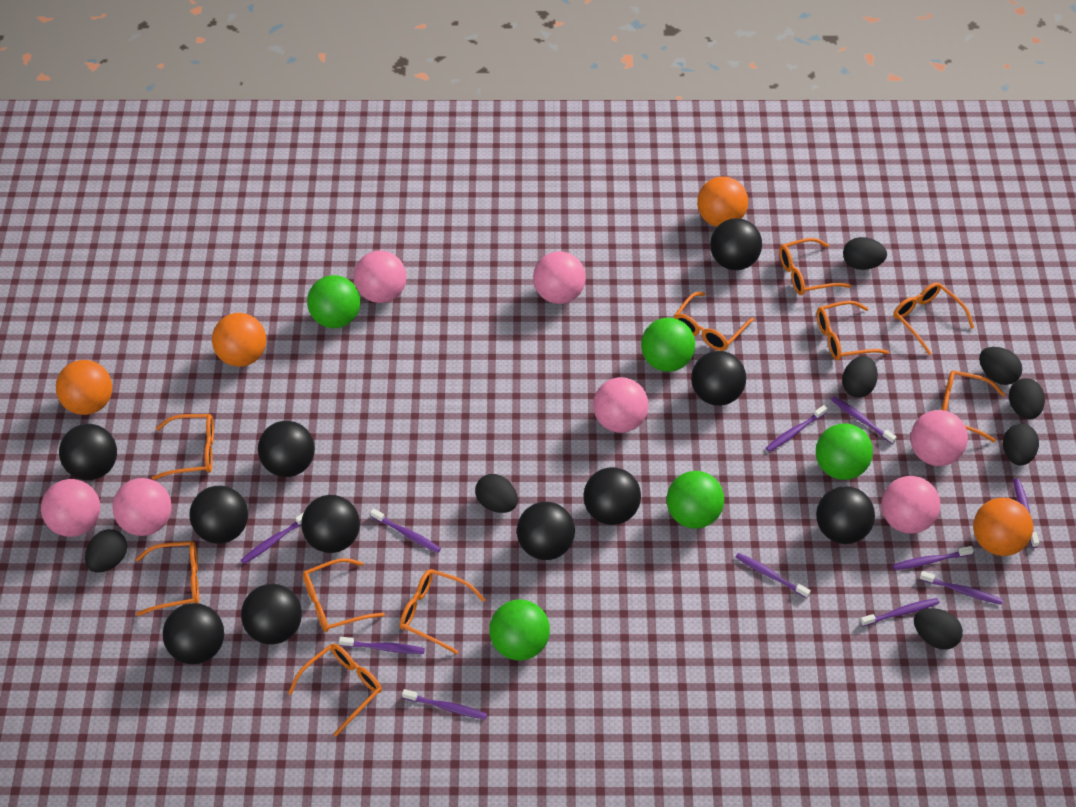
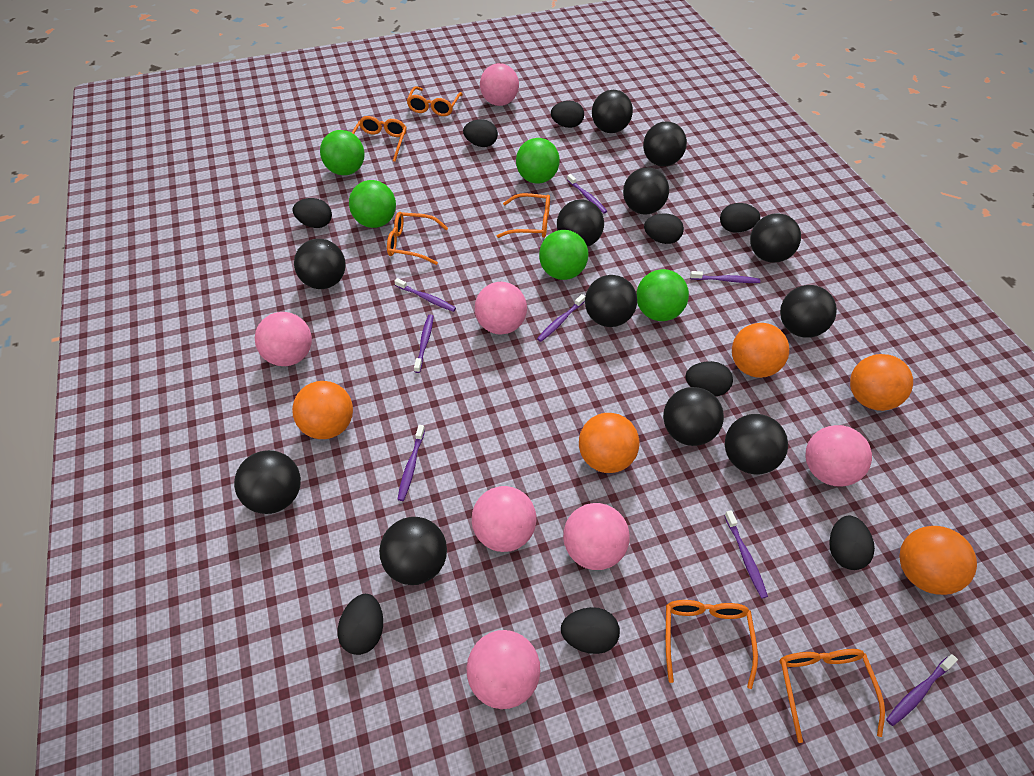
black ball: [59,424,117,480] [163,603,224,664] [189,486,248,544] [241,584,302,644] [258,421,315,477] [301,495,360,553] [517,502,575,560] [583,467,641,525] [691,351,746,406] [710,218,762,270] [816,486,875,544] = 11 -> [234,450,301,514] [294,239,346,289] [379,517,447,585] [557,199,604,247] [585,275,637,327] [592,90,633,133] [623,167,669,215] [643,121,687,166] [663,387,724,446] [725,414,788,475] [750,213,801,263] [780,285,837,338] = 12
black egg: [85,529,127,573] [475,474,518,513] [842,356,878,398] [843,237,887,270] [914,608,963,650] [979,347,1022,385] [1003,424,1039,466] [1009,378,1045,419] = 8 -> [292,198,332,228] [338,594,383,655] [463,119,498,147] [551,101,584,128] [561,607,620,654] [644,214,684,244] [685,361,733,396] [720,203,760,232] [829,516,875,570] = 9
orange ball: [56,360,112,415] [212,313,266,367] [697,176,748,227] [973,498,1033,556] = 4 -> [292,381,353,439] [579,413,640,473] [732,323,789,378] [850,354,913,411] [899,526,977,595] = 5
orange glasses: [136,541,199,616] [152,414,214,480] [288,644,382,737] [303,558,385,632] [400,569,485,654] [674,292,754,351] [779,238,851,295] [817,301,889,360] [893,282,974,355] [941,370,1005,442] = 10 -> [352,116,407,162] [387,212,448,265] [406,86,463,116] [497,193,550,238] [666,600,758,689] [780,649,885,743] = 6
purple toothbrush: [241,512,304,564] [339,637,425,654] [370,509,441,553] [402,689,487,720] [736,553,811,598] [766,405,827,452] [831,396,896,444] [860,598,939,627] [893,546,974,570] [920,571,1003,605] [1013,478,1039,548] = 11 -> [395,278,456,312] [397,425,425,501] [414,315,434,373] [537,294,585,342] [567,174,607,214] [690,271,760,283] [724,510,768,599] [886,654,958,726] = 8

